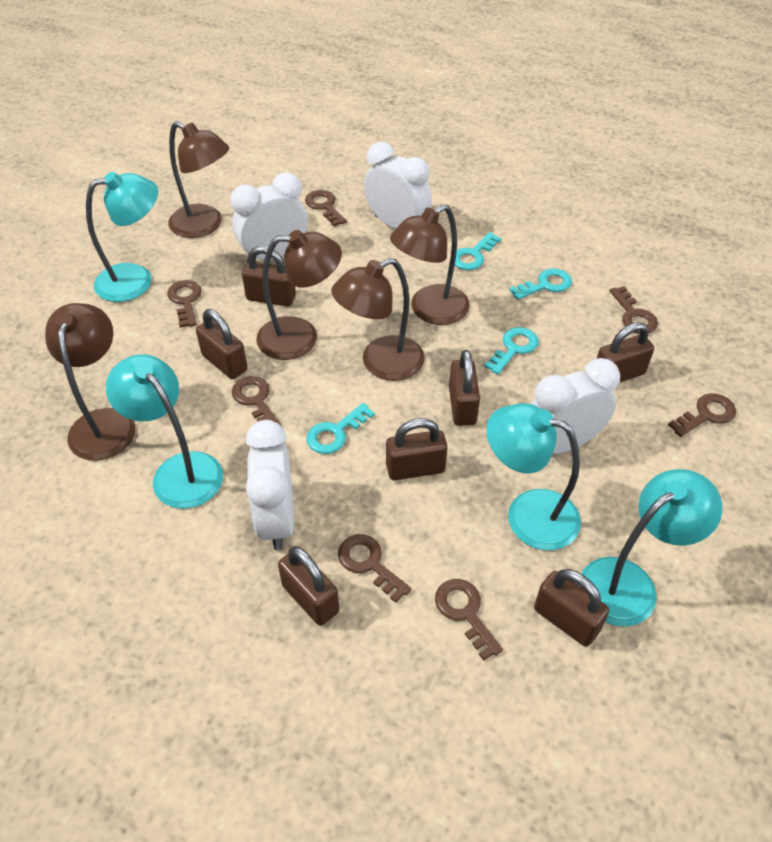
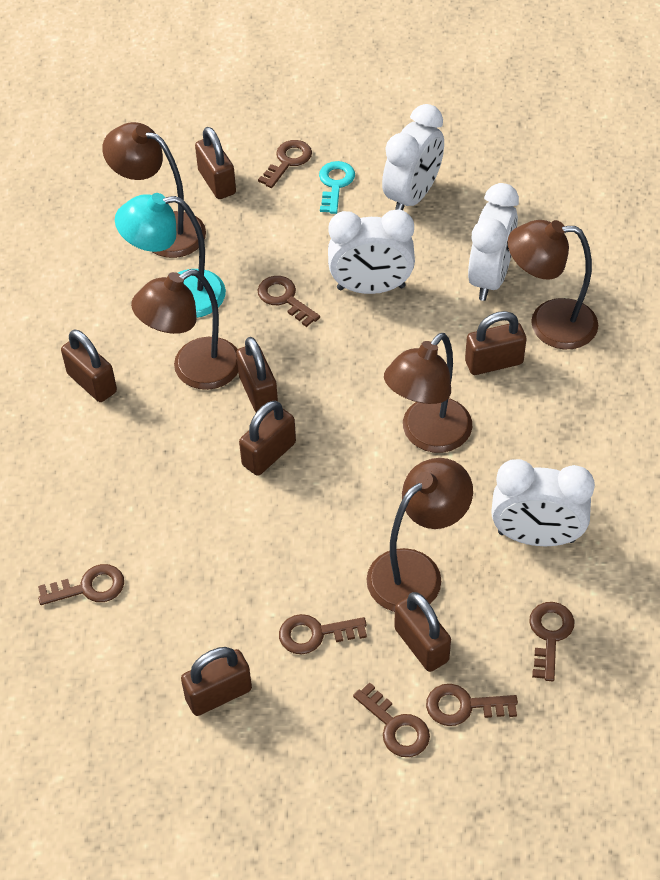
turquoise key: [306,403,375,454] [455,232,501,270] [484,327,539,375] [510,268,572,300] = 4 -> [319,161,355,214] = 1
turquoise lamp: [86,172,158,302] [106,354,223,509] [487,403,581,550] [581,469,722,627] = 4 -> [115,193,226,318] = 1

